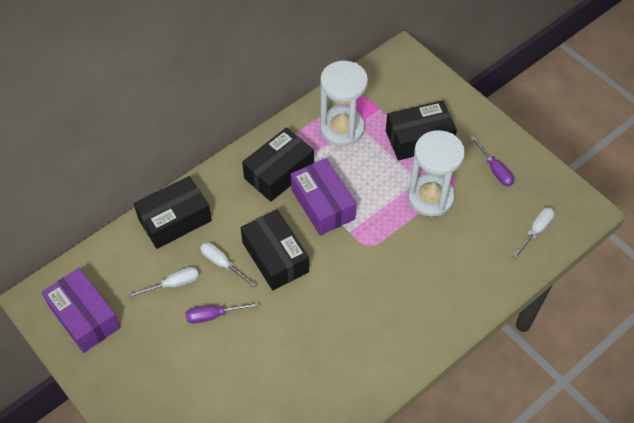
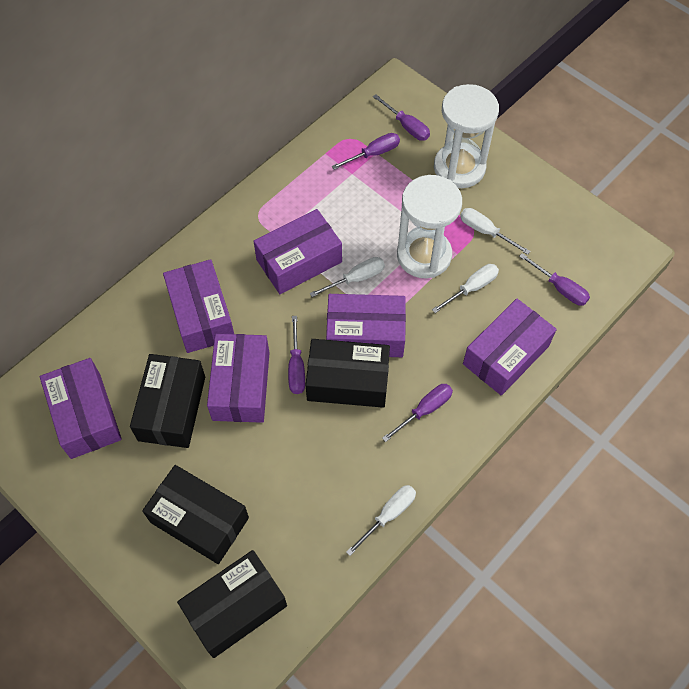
purple box: [41,268,121,353] [291,158,356,235] = 2 -> [40,358,122,459] [163,259,234,353] [207,334,270,423] [253,209,342,294] [326,294,406,357] [463,298,557,396] = 6
purple screwdriver: [186,302,259,324] [471,136,514,186] = 2 -> [288,316,305,394] [331,133,400,170] [373,94,430,141] [382,384,453,442] [519,253,590,306] = 5
white screwdriver: [128,267,199,298] [200,242,257,288] [513,207,555,259] = 3 -> [310,257,385,297] [346,485,416,556] [432,264,499,313] [460,208,531,255] = 4

